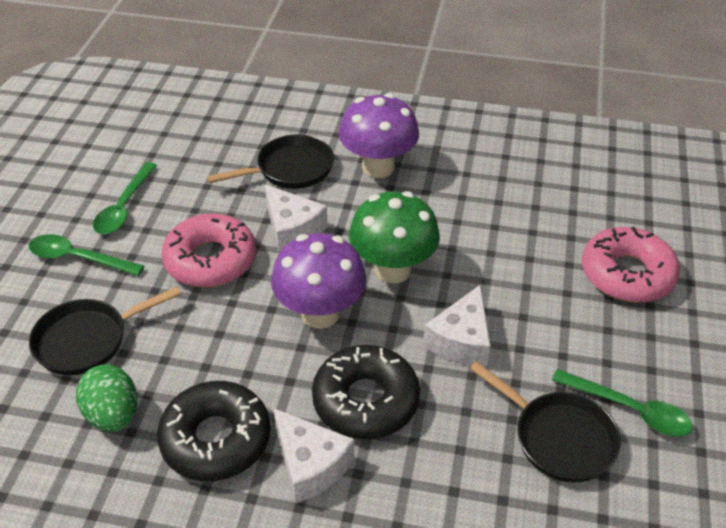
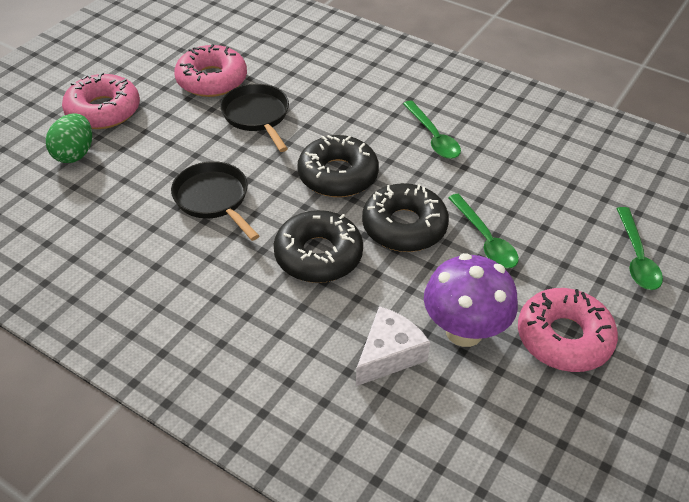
black donut: [157,381,270,481] [312,345,420,439] = 2 -> [274,210,363,283] [297,135,379,197] [362,183,449,252] = 3
black pan: [29,287,181,375] [207,134,334,189] [470,361,621,482] = 3 -> [171,161,259,241] [220,84,289,152] = 2
green mushroom: [349,191,440,284] = 1 -> none = 0
pink donut: [161,213,256,287] [582,227,680,303] = 2 -> [62,72,140,129] [174,44,247,97] [518,288,618,372] = 3
purple mushroom: [271,233,366,329] [339,93,419,178] = 2 -> [424,253,518,347] = 1
white cheese: [265,185,328,253] [273,408,354,503] [423,284,491,367] = 3 -> [356,306,430,386] = 1

